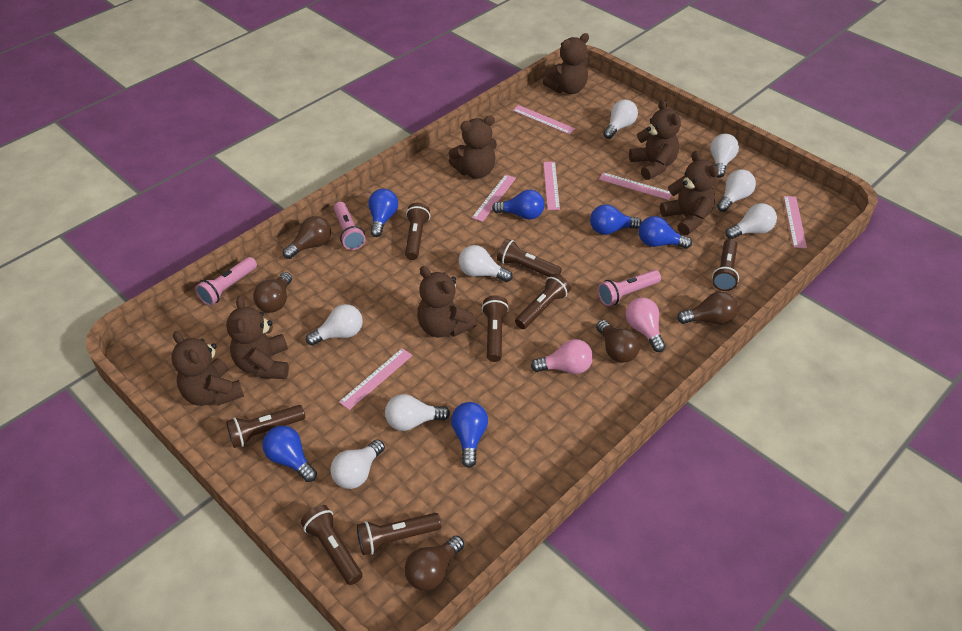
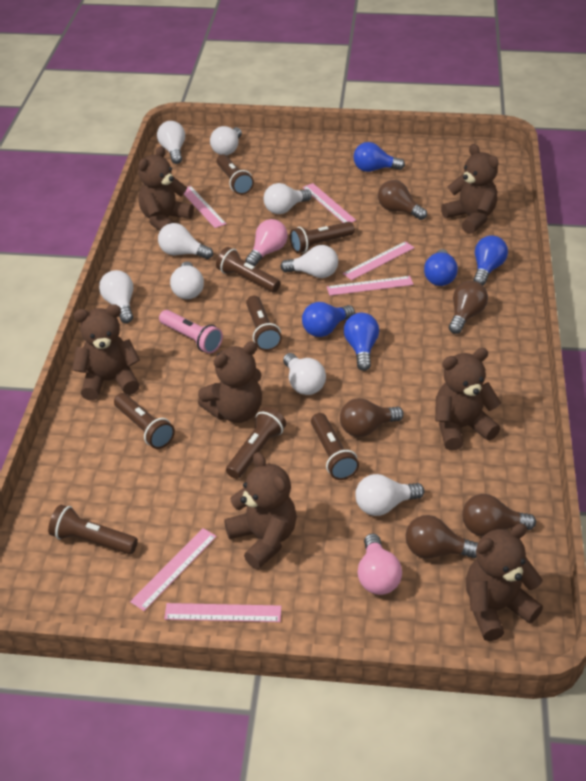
blue light bulb: [262,426,317,482] [369,189,398,237] [451,402,488,468] [492,190,545,220] [590,204,642,235] [639,216,692,249] = 6 -> [302,302,355,337] [344,313,379,371] [353,142,405,172] [424,249,458,286] [473,235,508,285] = 5
pink flashlight: [195,257,257,306] [334,202,366,250] [598,270,661,306] = 3 -> [159,310,223,354] = 1
white light bulb: [306,304,363,346] [330,439,385,489] [385,394,450,431] [459,245,512,282] [603,99,638,139] [710,134,739,178] [717,169,756,212] [725,203,777,239] = 8 -> [99,270,133,323] [157,121,185,164] [158,223,213,259] [170,262,204,299] [210,126,242,155] [263,183,312,214] [280,245,338,278] [283,353,326,395] [355,474,424,516] = 9

